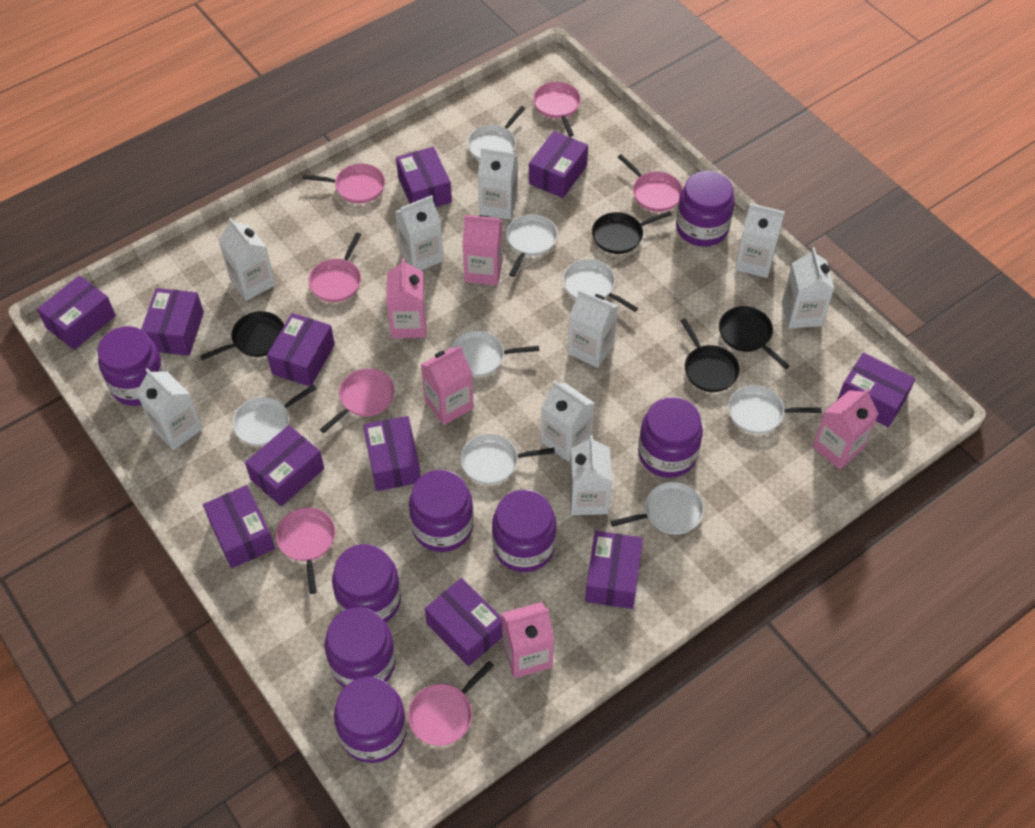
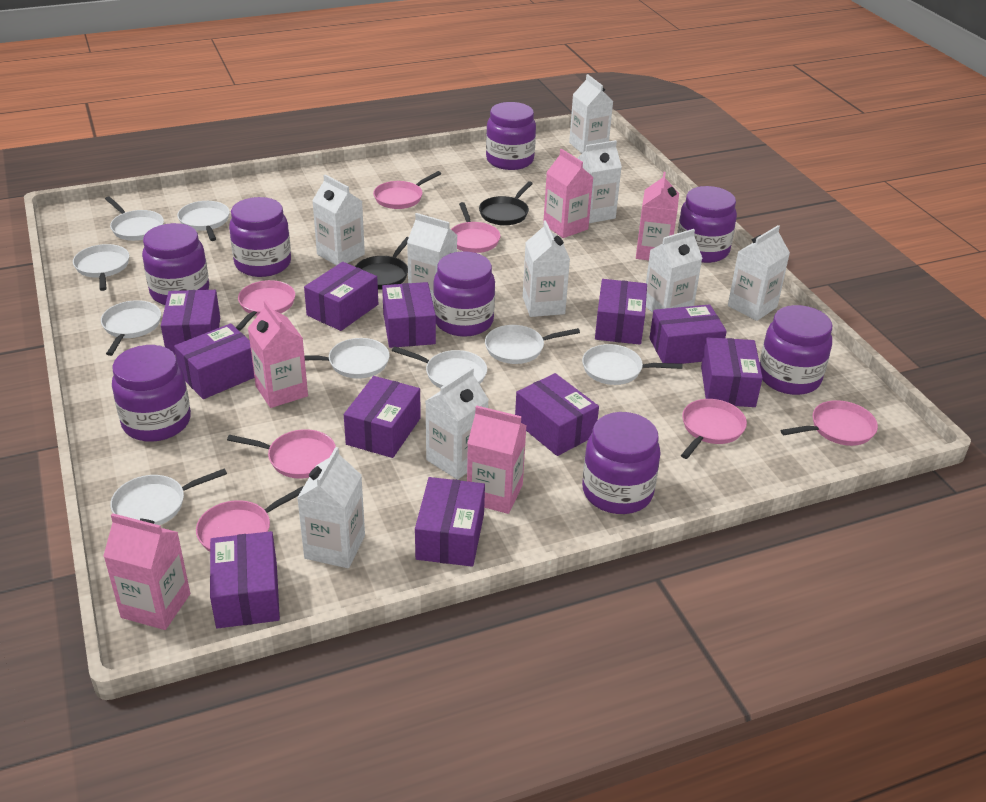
black pan: [200,311,284,360] [592,211,672,254] [680,318,740,392] [719,306,790,369] = 4 -> [355,237,409,289] [479,181,533,225] = 2
white pan: [232,384,317,446] [451,331,539,377] [461,434,555,484] [467,106,526,161] [506,214,558,277] [563,259,638,312] [610,482,704,535] [728,385,822,434] = 8 -> [73,244,129,291] [101,300,161,356] [105,196,164,241] [110,468,227,525] [177,201,230,241] [304,338,390,379] [392,346,487,388] [485,325,580,364] [582,344,682,385] = 9

